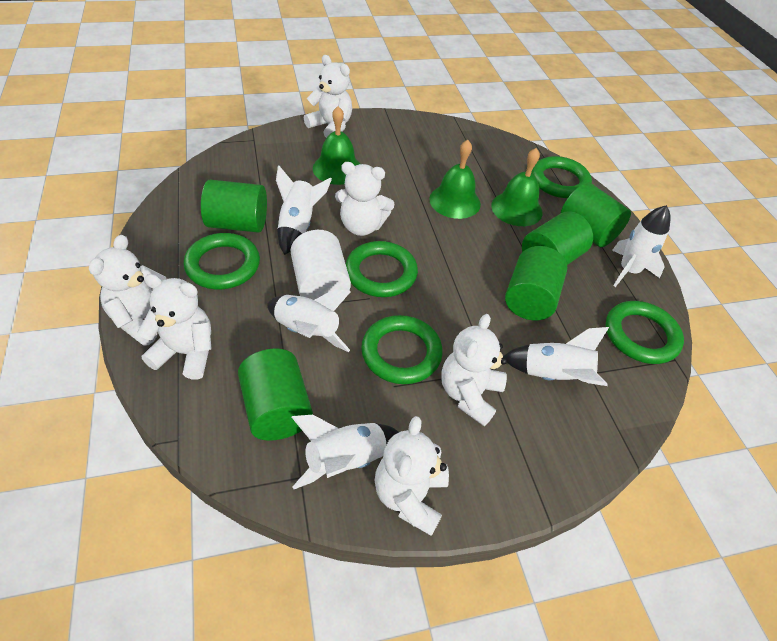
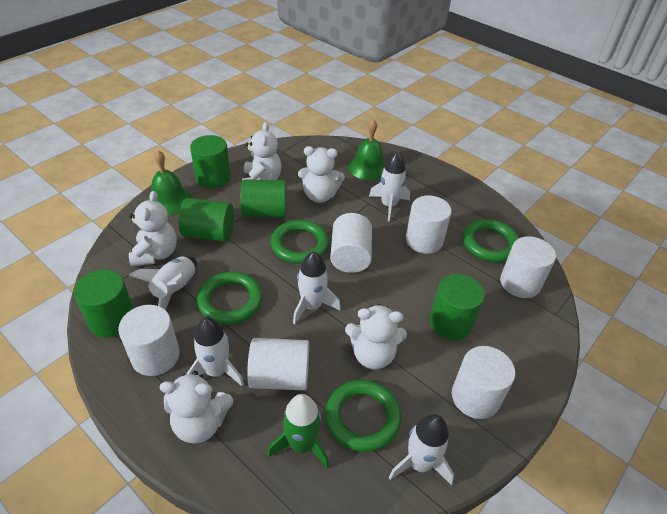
green bell: [313,106,360,185] [429,140,481,219] [491,148,543,226] = 3 -> [148,150,192,215] [348,119,386,180] = 2
green ring: [184,233,260,289] [346,241,418,297] [361,315,443,384] [531,156,592,198] [606,301,684,364] = 5 -> [197,272,263,325] [271,220,329,264] [325,380,401,452] [462,219,519,262] = 4
green rocket: none = 0 -> [268,394,329,469] = 1
white cylinder: [291,230,351,300] = 1 -> [118,305,180,376] [247,338,309,391] [330,213,372,273] [406,195,452,254] [452,346,515,419] [500,236,556,298] = 6
white teddy bear: [89,235,166,346] [138,274,212,380] [304,55,352,138] [335,162,395,236] [374,416,449,536] [441,314,507,426] = 6 -> [129,191,177,266] [160,371,233,444] [242,122,281,180] [298,146,345,203] [345,304,407,370] = 5

